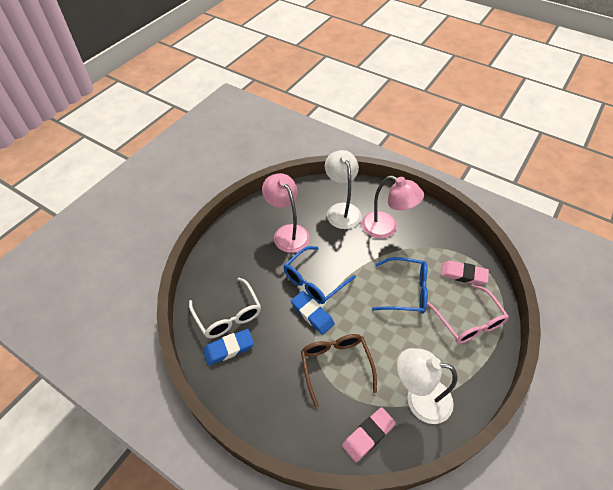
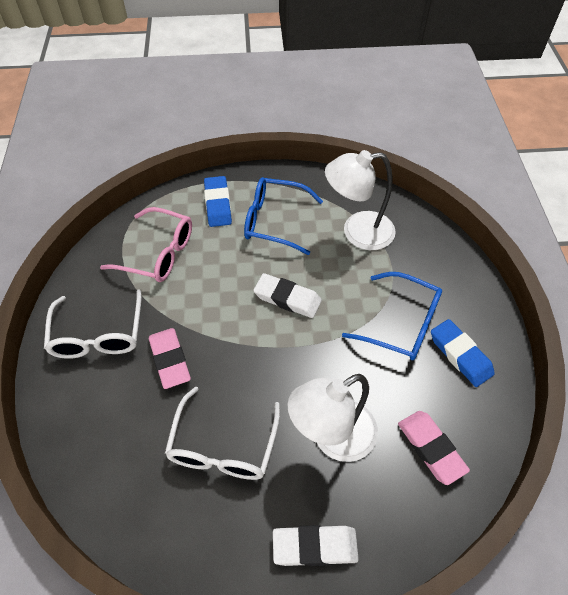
brown glasses: [301,334,377,408] = 1 -> none = 0
pink lamp: [262,173,310,253] [362,175,424,239] = 2 -> none = 0
white eraser: none = 0 -> [253,273,322,318] [273,525,359,566] = 2
white glasses: [189,278,261,338] = 1 -> [44,289,142,359] [165,386,280,480] = 2

